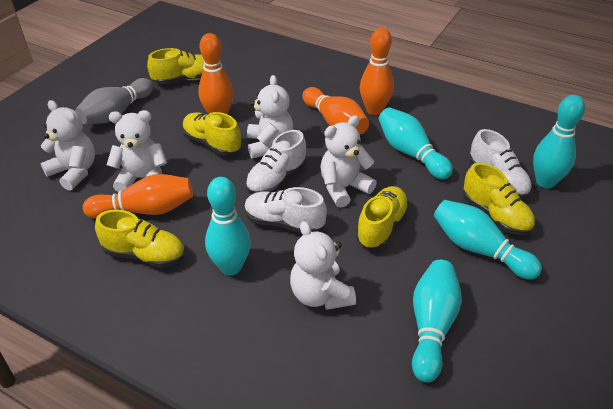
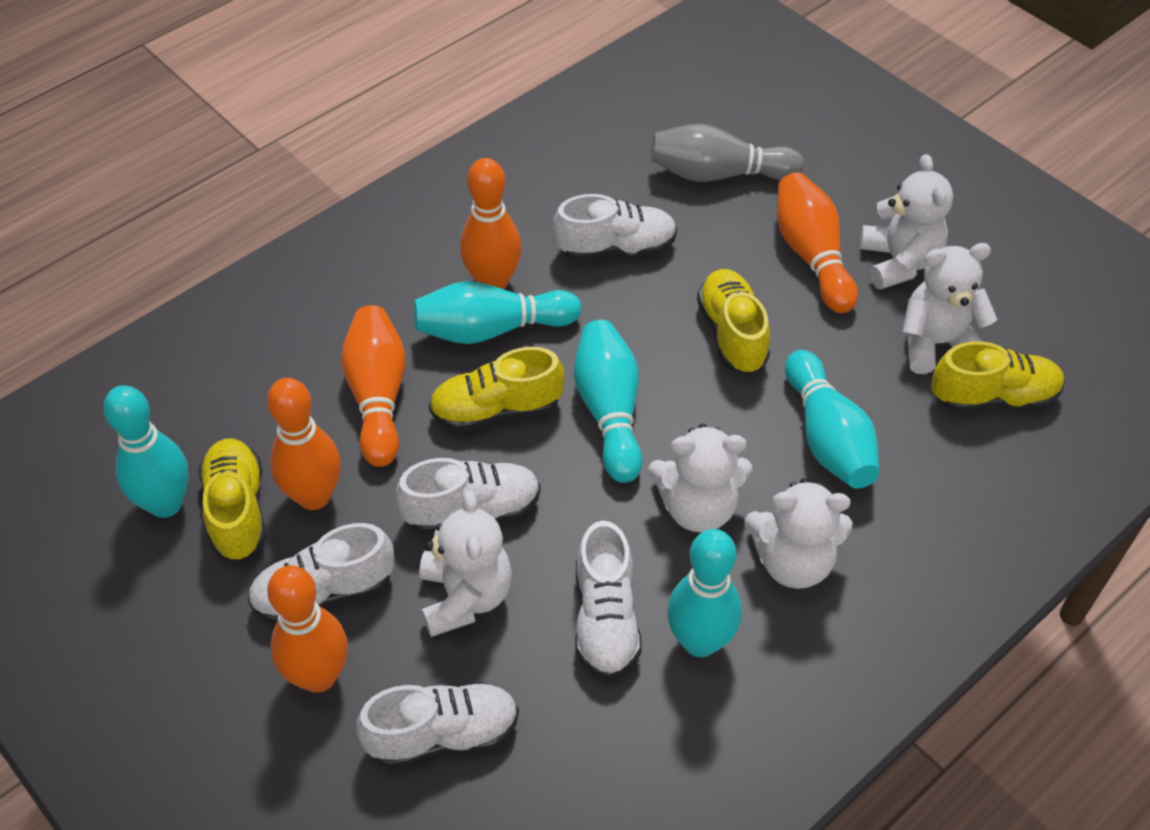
orange bowling pin: [83,174,193,219] [198,33,233,115] [302,87,369,134] [360,28,394,115] = 4 -> [267,378,341,510] [267,566,348,693] [341,305,406,467] [460,158,522,289] [777,172,858,313] = 5
white shoe: [244,187,327,233] [246,130,306,194] [469,129,532,199] = 3 -> [248,523,395,624] [356,682,519,768] [395,458,541,534] [553,194,677,261] [575,521,642,679] = 5
yellow shoe: [95,210,185,268] [147,48,204,85] [182,112,241,155] [356,186,410,249] [463,163,535,235] = 5 -> [199,439,266,561] [429,347,565,431] [697,269,770,374] [931,341,1065,412] = 4

